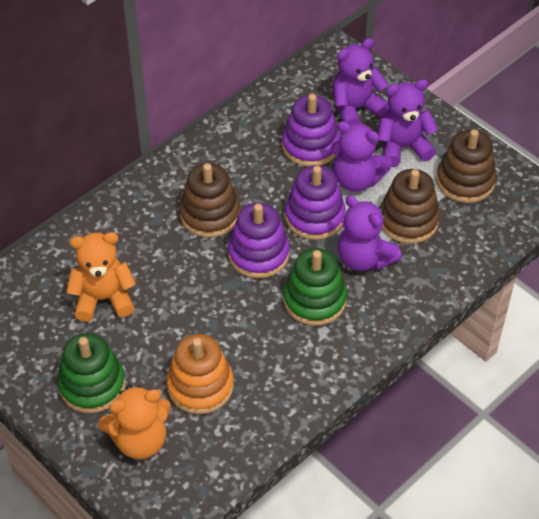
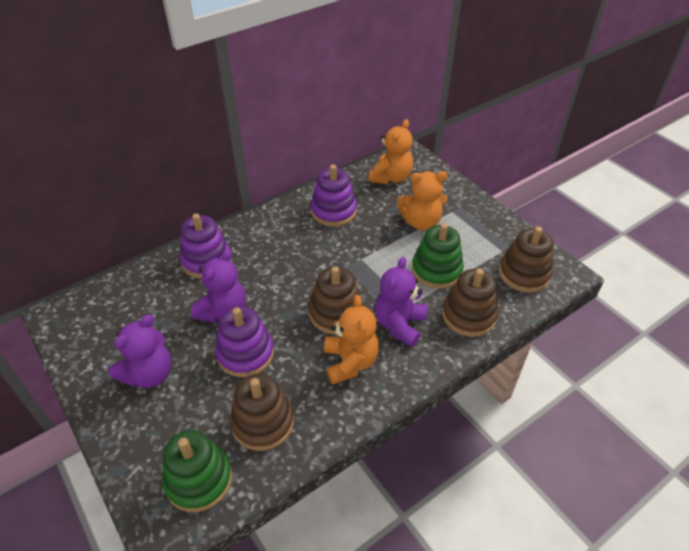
brown stacking toy: [179,163,240,238] [380,169,440,244] [436,129,497,203] = 3 -> [230,374,294,451] [309,266,363,334] [442,269,498,337] [499,227,553,292] = 4
orange stacking toy: [167,334,234,414] = 1 -> none = 0
orange teddy bear: [67,232,136,322] [98,385,171,459] = 2 -> [324,295,379,384] [368,119,413,184] [397,171,447,231] = 3
purple teddy bear: [332,38,389,125] [332,121,392,192] [338,195,402,271] [378,79,438,167] = 4 -> [108,314,172,388] [191,249,246,323] [375,257,428,347] = 3

